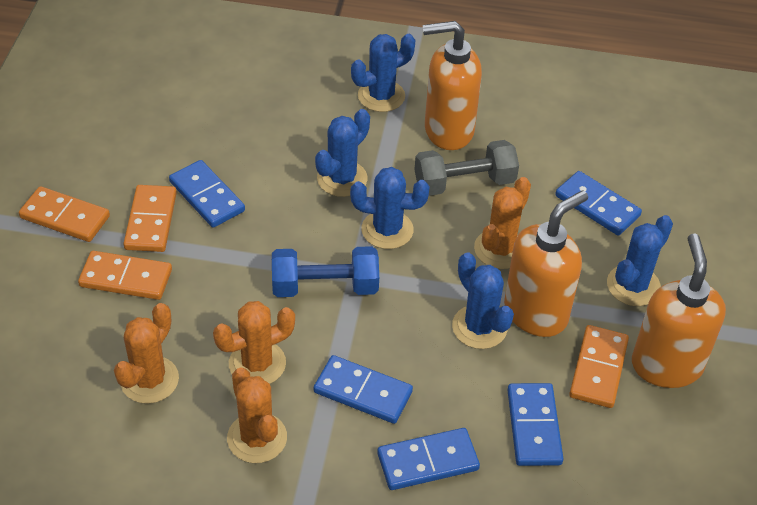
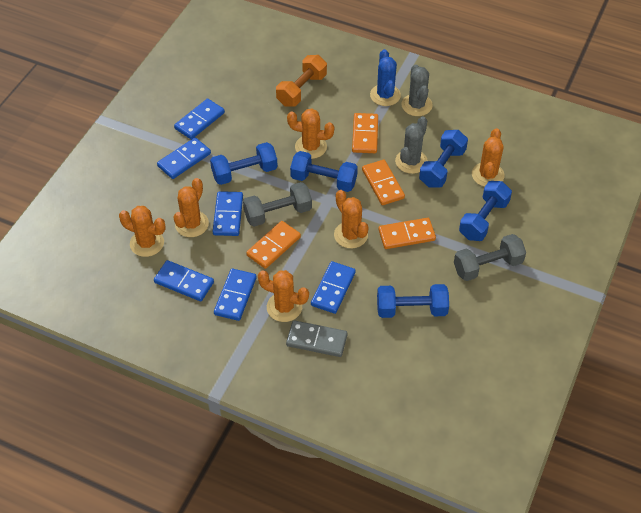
blue cactus: [315,109,370,197] [350,167,430,249] [351,34,415,112] [452,252,514,349] [607,215,673,306] = 5 -> [370,49,401,106] = 1
blue domino: [169,160,245,228] [314,355,413,424] [377,428,480,490] [507,383,564,466] [555,171,642,236] = 5 -> [154,260,214,301] [157,137,211,179] [174,99,225,139] [213,191,243,236] [214,269,257,321] [311,261,356,314] = 6
blue dumbbell: [272,246,379,297] = 1 -> [210,142,278,185] [290,151,358,192] [377,284,449,318] [419,130,468,188] [459,181,512,241] = 5
grey cactus: none = 0 -> [395,116,428,174] [401,64,433,116] = 2
grey domino: none = 0 -> [286,320,347,357] = 1
grey dumbbell: [414,140,519,196] = 1 -> [243,182,312,227] [454,234,526,281] = 2
orange cactus: [114,303,179,404] [213,301,295,384] [227,367,287,463] [474,177,531,269] = 4 -> [119,206,166,257] [173,178,209,237] [258,270,309,322] [287,109,334,159] [334,190,368,248] [472,128,504,187] = 6
orange dumbbell: none = 0 -> [276,55,327,106] = 1
orange soap dispenser: [423,21,482,150] [504,190,588,337] [632,233,726,388] = 3 -> none = 0

